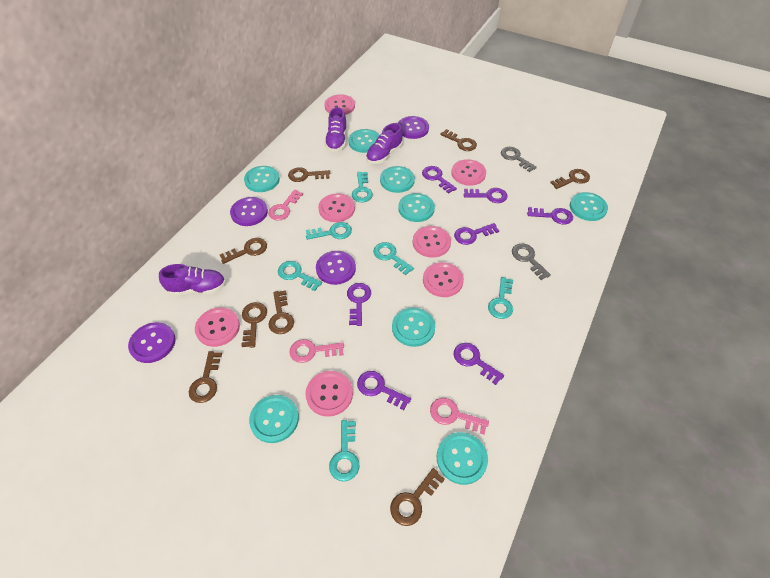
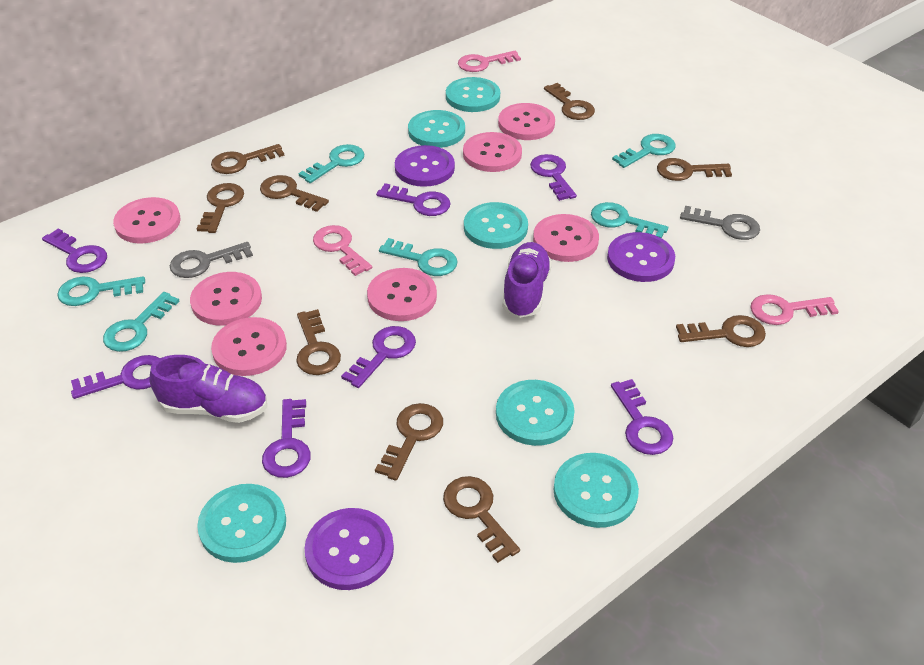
brown key: [189,351,222,403] [220,238,267,264] [241,302,267,348] [268,290,294,334] [288,167,330,182] [390,468,445,526] [440,129,477,151] [550,169,590,189] = 8 -> [197,183,244,233] [211,144,285,174] [260,175,329,212] [296,309,341,375] [375,403,443,481] [443,476,520,563] [544,83,595,120] [657,158,732,181] [676,315,766,347] = 9
purple button: [128,322,176,363] [230,197,268,226] [316,251,356,285] [398,116,429,139] = 4 -> [305,508,394,590] [395,145,455,187] [607,232,675,282] = 3
purple shoe: [159,264,226,296] [325,107,347,152] [366,123,403,164] = 3 -> [149,355,267,423] [502,242,552,318] = 2
turquoise button: [244,166,280,192] [249,395,299,443] [348,129,380,153] [380,166,415,193] [392,307,435,347] [398,193,435,222] [437,432,488,485] [570,192,608,221] = 8 -> [197,484,286,563] [408,110,465,148] [446,77,500,112] [464,202,528,249] [496,380,574,446] [554,453,639,528] = 6

